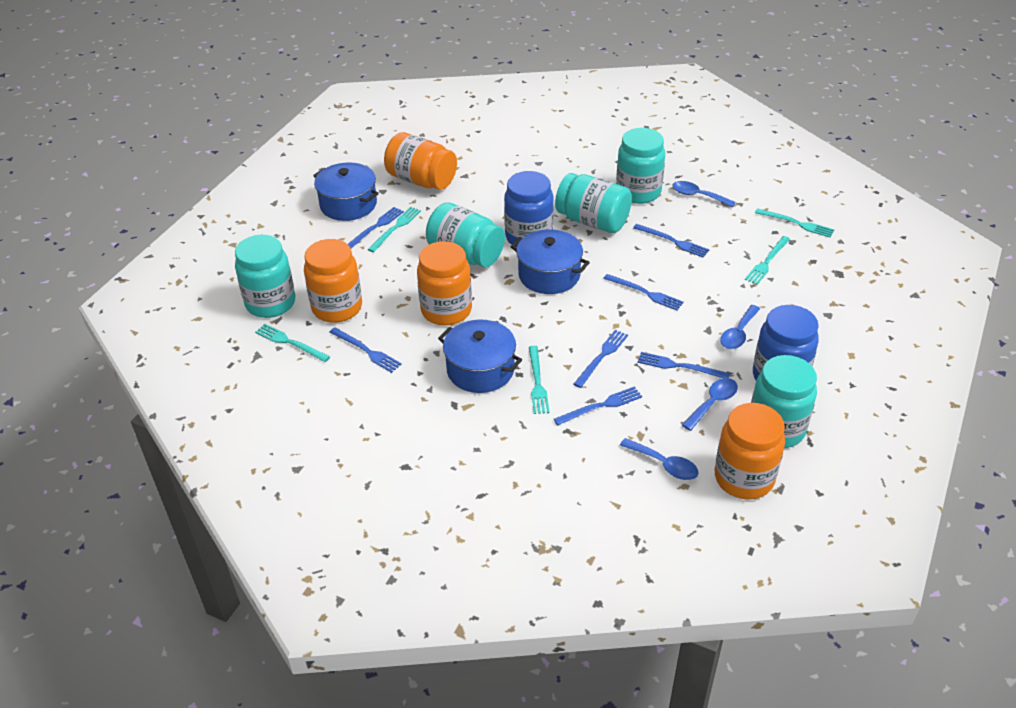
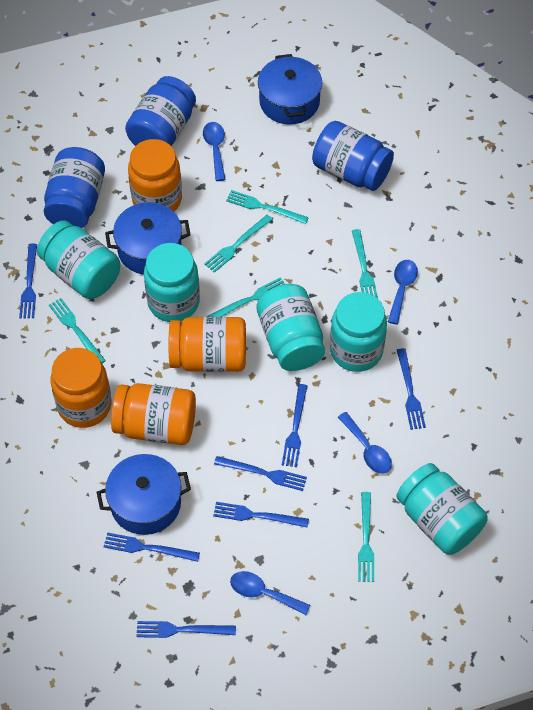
blue jar: [504,171,554,247] [753,305,819,380] = 2 -> [44,147,105,228] [125,76,196,146] [312,121,394,191] = 3
turquoise fork: [255,324,330,362] [368,207,421,252] [529,346,550,414] [745,236,790,285] [755,208,835,238] = 5 -> [49,298,106,363] [204,215,273,273] [206,277,285,317] [226,190,309,224] [352,229,378,299] [358,492,374,582] = 6

